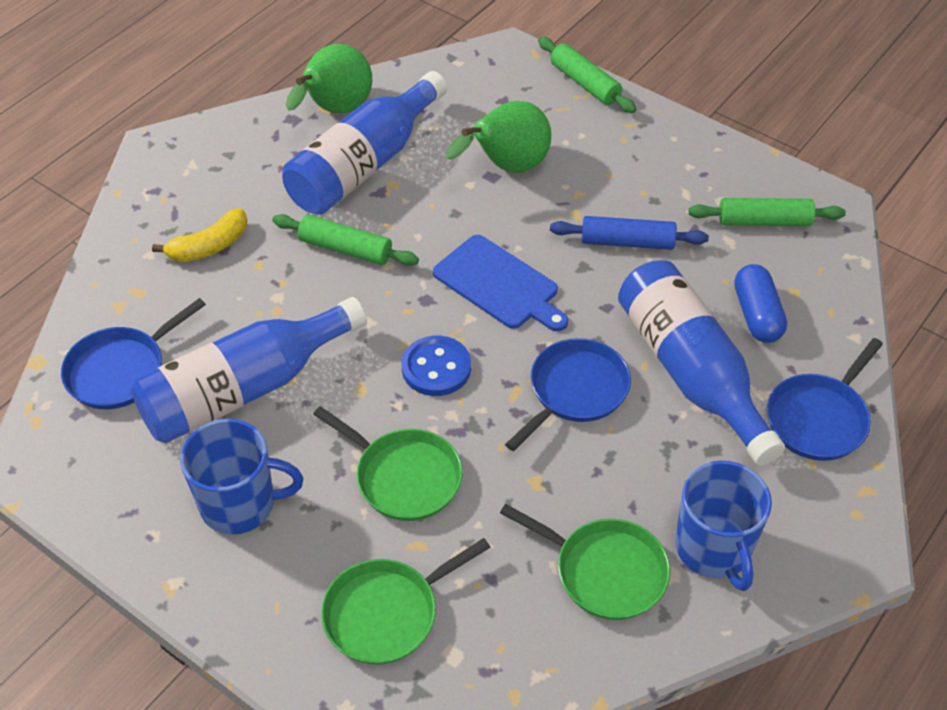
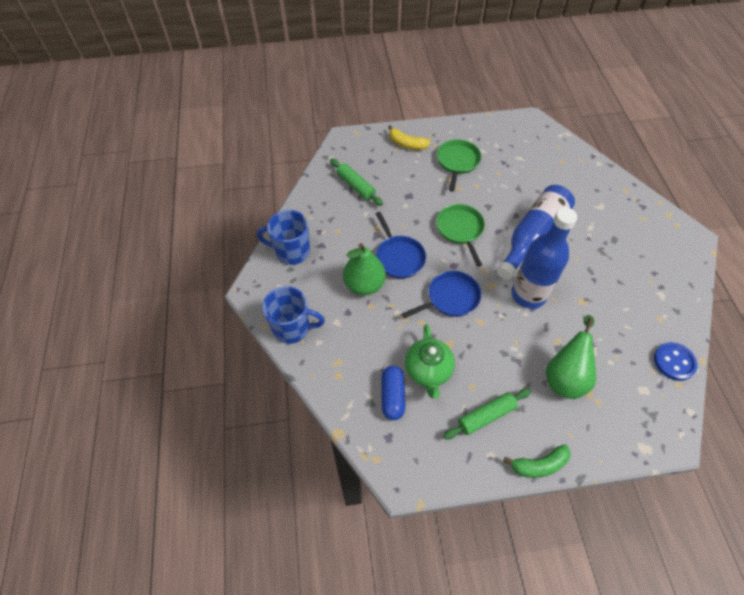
blue bottle: [131,297,367,443] [282,71,447,215] [618,260,785,466] = 3 -> [497,185,575,280] [511,207,577,309] = 2
blue cutting board: [433,235,568,332] = 1 -> none = 0
blue pan: [61,298,206,409] [505,338,631,451] [767,338,883,461] = 3 -> [376,212,426,279] [402,271,481,319] = 2
blue rolling pin: [550,216,709,250] = 1 -> none = 0
green banana: none = 0 -> [503,445,571,478] = 1
green pan: [313,406,463,521] [321,538,491,665] [500,504,670,620] = 3 -> [436,204,485,266] [437,139,481,192] = 2
green rolling pin: [273,214,419,266] [538,37,636,113] [688,198,846,226] = 3 -> [330,158,383,206] [443,388,531,439] = 2
green teapot: none = 0 -> [405,324,455,398] = 1

